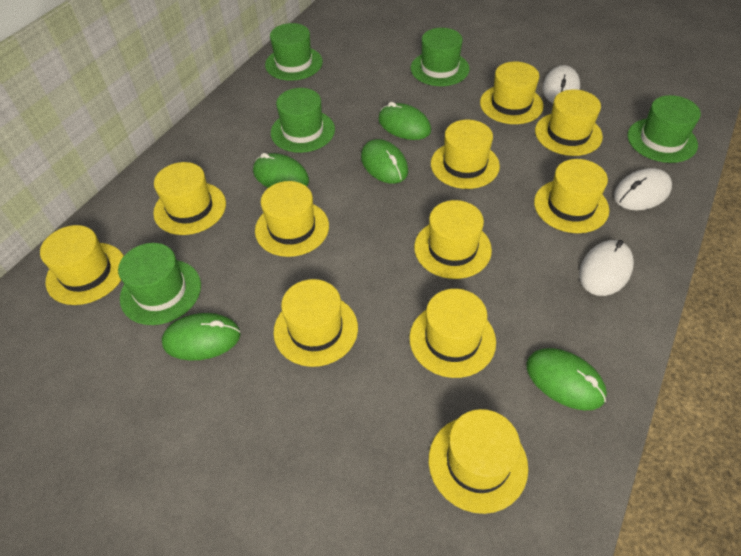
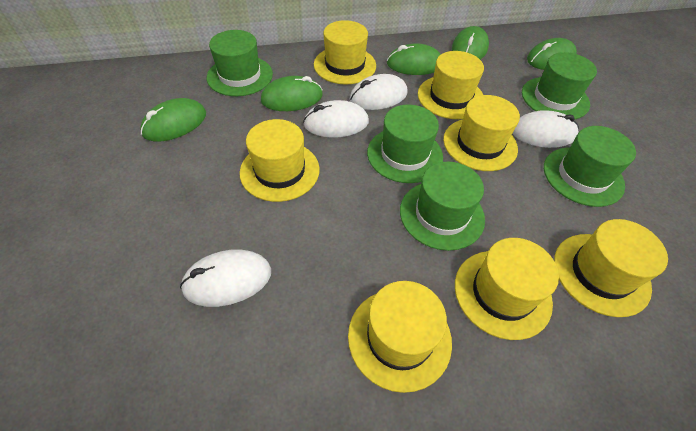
white mouse: [543,65,580,103] [579,240,634,296] [614,168,672,210] = 3 -> [180,249,271,307] [303,100,369,138] [349,74,408,110] [513,110,579,148] = 4
yellow hat: [40,225,124,305] [153,162,226,235] [255,181,329,257] [273,279,358,367] [409,289,496,378] [414,200,492,279] [429,409,528,514] [431,120,500,189] [480,62,544,124] [534,159,609,233] [535,89,603,156] = 11 -> [240,119,320,202] [314,20,376,84] [348,281,452,393] [418,51,484,119] [443,95,520,171] [455,238,559,340] [554,219,668,317] = 7

